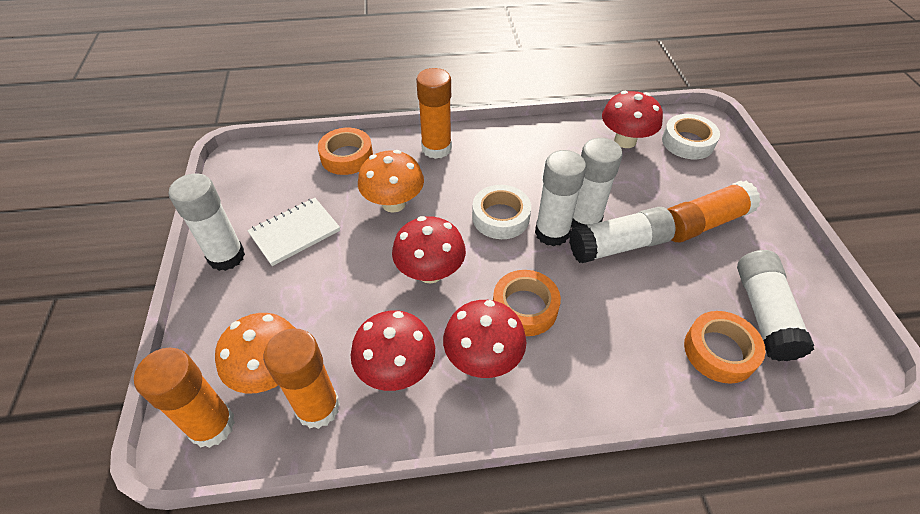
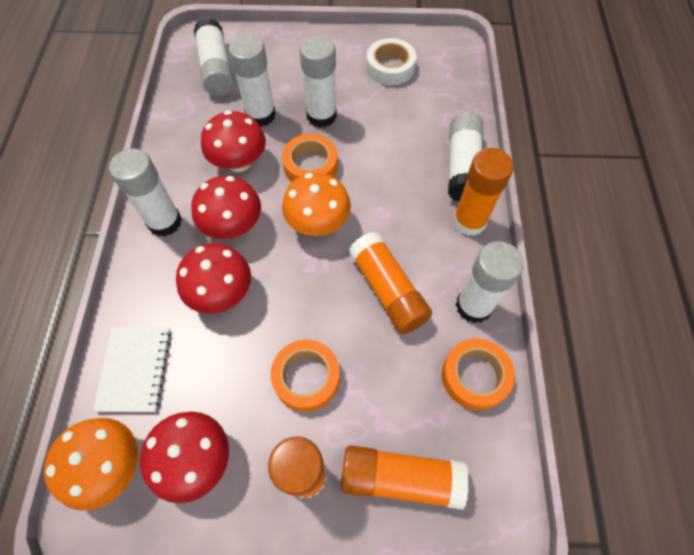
white glue stick: [169,173,245,271] [535,150,586,246] [569,207,675,263] [571,138,623,228] [737,250,814,361] = 5 -> [109,149,182,236] [194,18,234,96] [229,35,276,127] [299,35,337,128] [448,112,483,202] [456,241,524,323] = 6
white tape: [472,185,531,239] [662,114,720,159] = 2 -> [366,38,416,85] = 1

